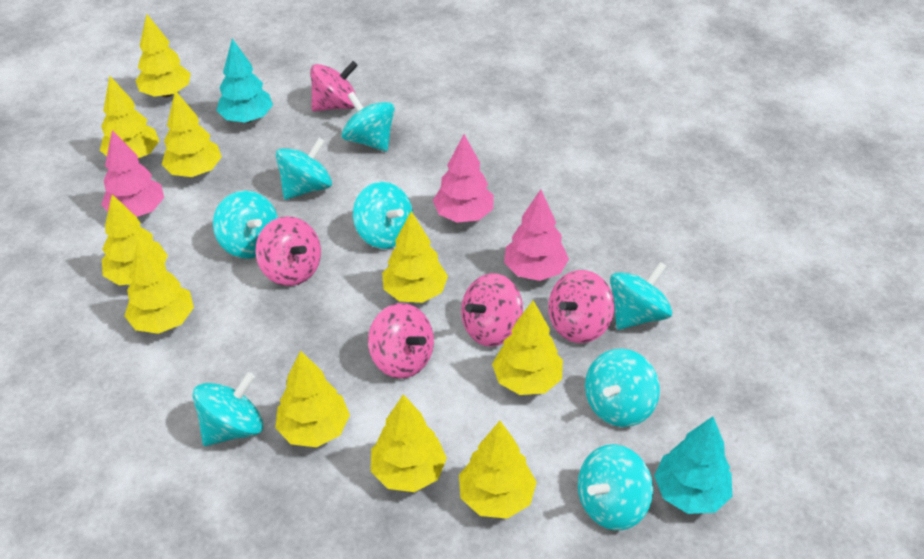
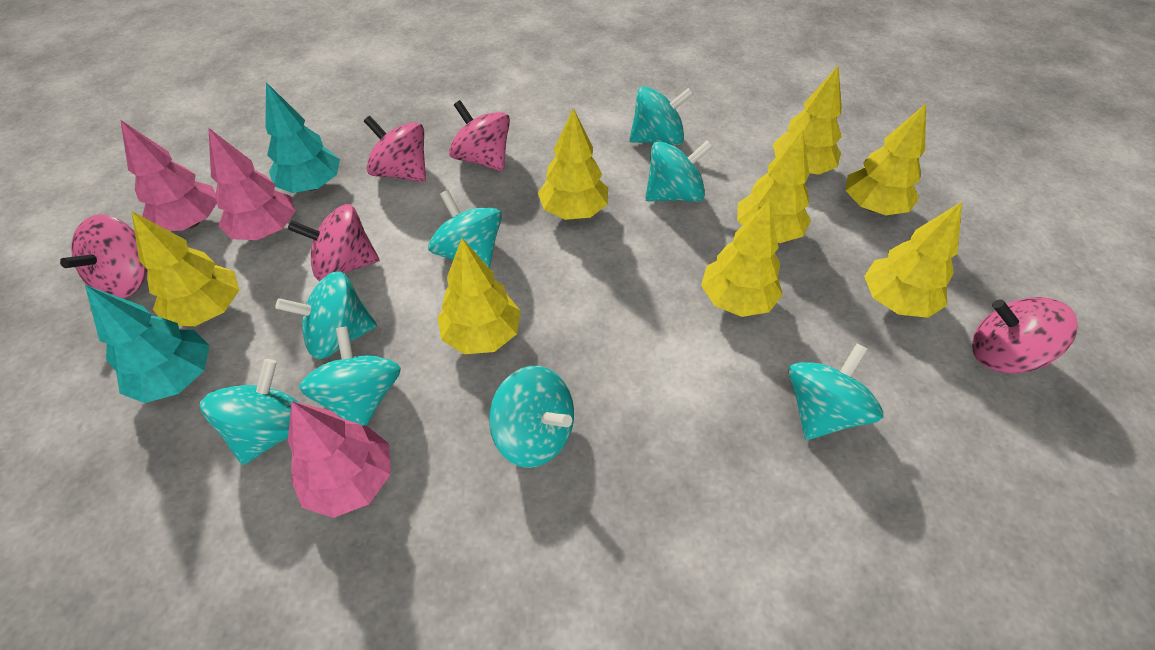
yellow tree: [100,75,159,159] [102,194,168,285] [124,240,194,334] [136,14,191,97] [161,90,222,177] [275,350,350,447] [371,394,447,492] [382,211,448,303] [459,421,537,519] [492,300,563,395] = 10 -> [132,211,239,326] [437,238,521,354] [538,108,608,220] [701,200,783,317] [737,130,811,243] [773,66,842,175] [845,104,926,215] [864,202,962,318] = 8

